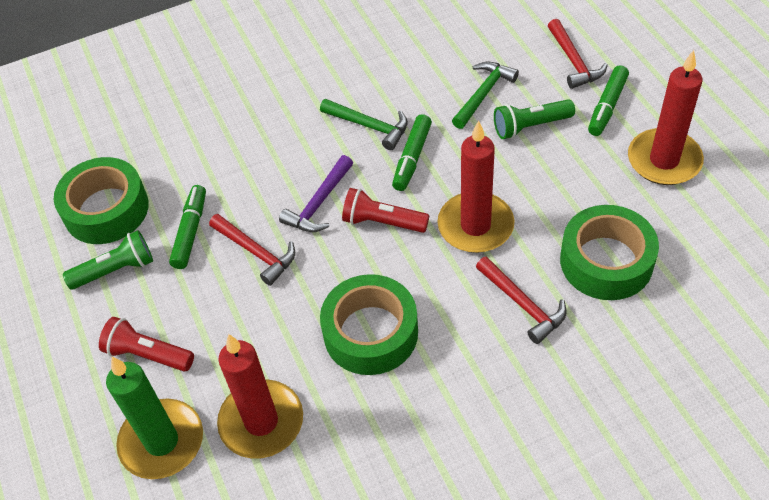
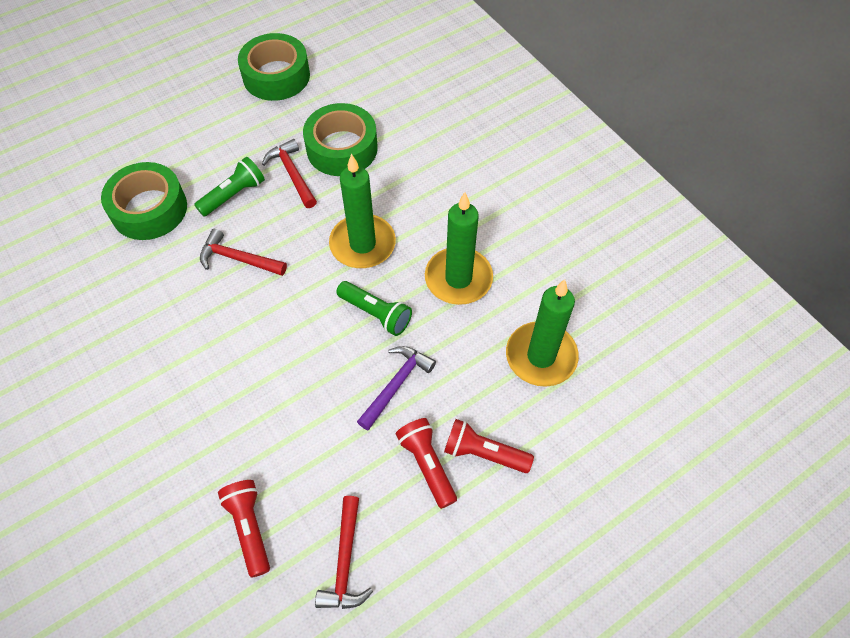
green candle: [106,357,203,479] = 1 -> [329,154,396,268] [425,192,493,305] [506,279,579,387] = 3
green hammer: [320,99,408,150] [452,62,519,129] = 2 -> none = 0
green marker: [169,185,206,269] [392,114,432,191] [588,65,629,136] = 3 -> none = 0
red candle: [217,334,303,459] [438,120,514,253] [628,50,704,185] = 3 -> none = 0
red flashlight: [99,317,194,371] [342,188,429,233] = 2 -> [218,480,270,578] [396,418,457,509] [444,419,534,473] = 3

